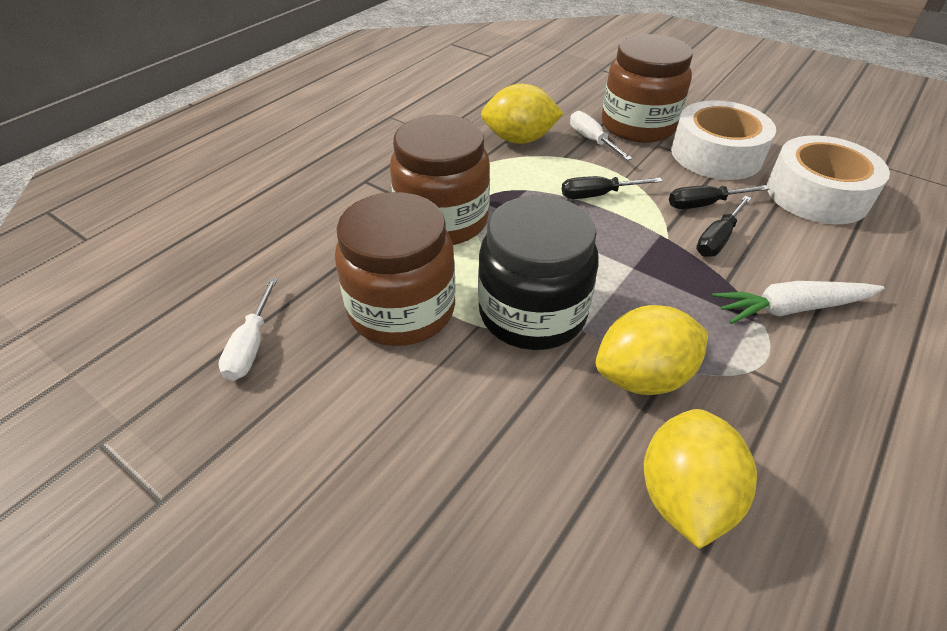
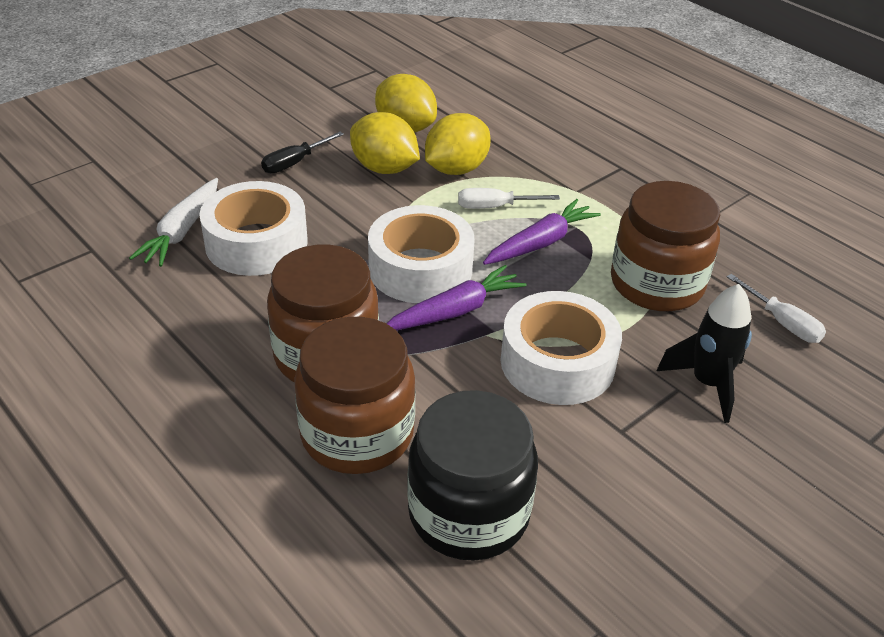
black rocket: none = 0 -> [657,284,752,423] = 1
black screwdriver: [562,176,663,199] [669,185,770,209] [696,196,751,257] = 3 -> [261,132,344,174] = 1
purple carrot: none = 0 -> [386,265,527,330] [483,199,601,265] = 2
white tape: [671,100,776,180] [767,135,890,224] = 2 -> [199,181,308,276] [368,205,474,303] [500,291,622,405] = 3

